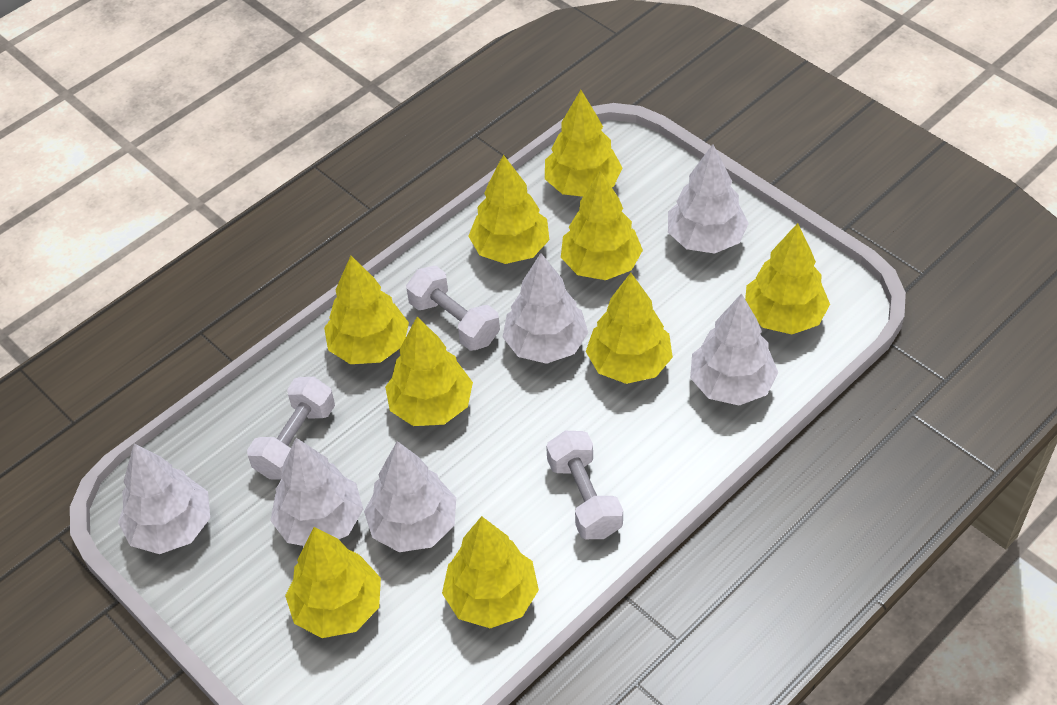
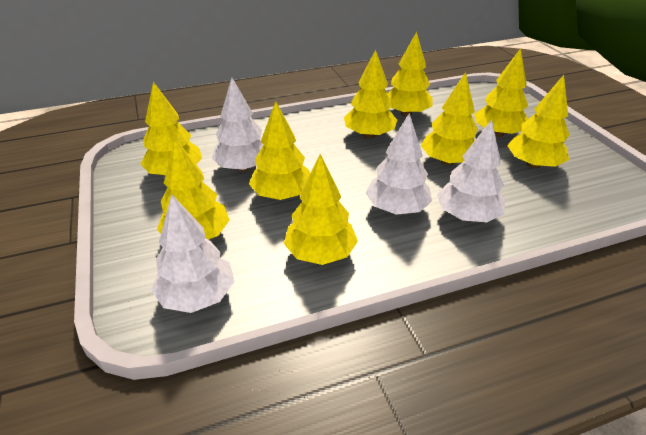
white dumbbell: [247,377,335,480] [406,266,500,351] [546,431,623,539] = 3 -> none = 0
white tree: [118,444,210,554] [270,438,363,546] [364,441,456,552] [503,253,588,364] [668,144,749,254] [690,293,778,406] = 6 -> [151,194,235,313] [212,78,263,171] [366,113,432,215] [437,120,505,222] = 4

